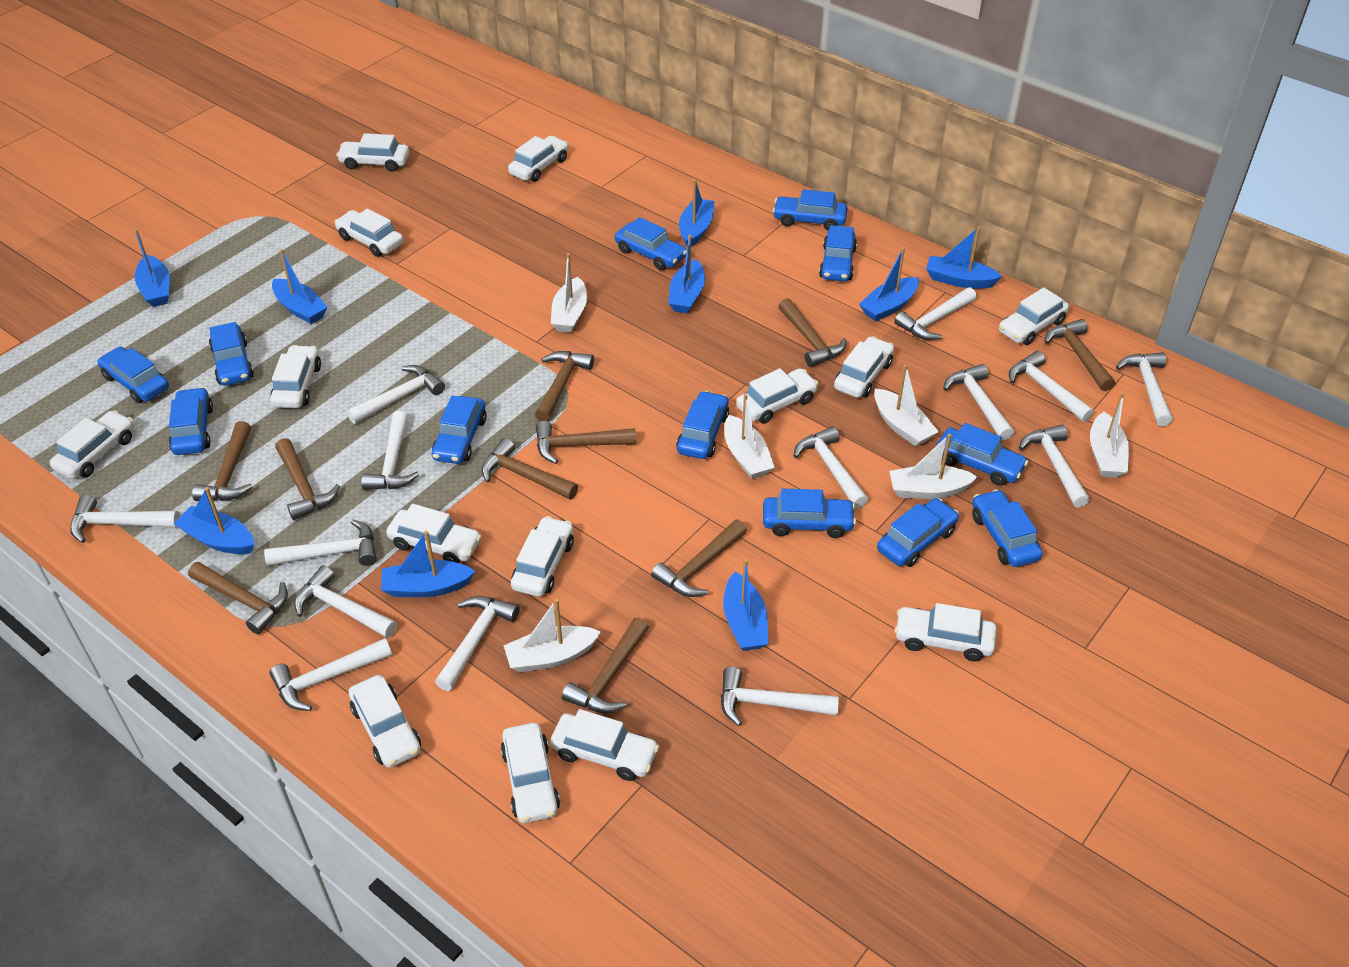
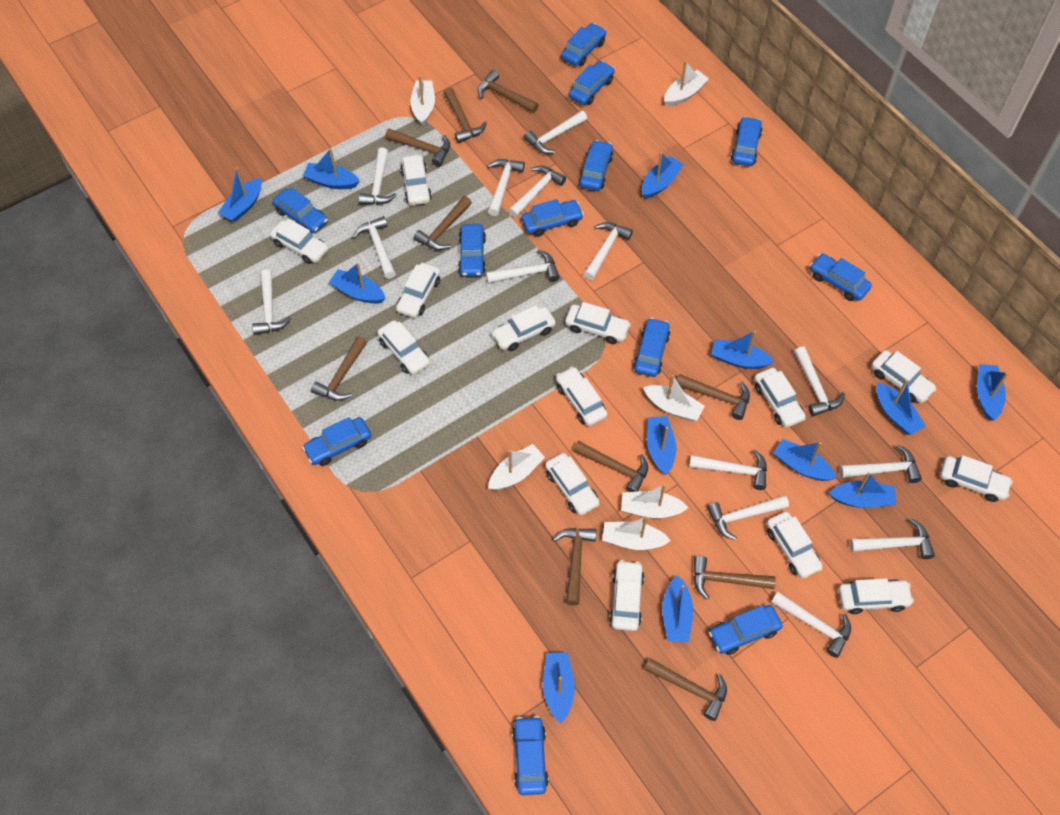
blue boat: [134,229,170,307] [173,487,254,554] [272,249,328,324] [381,531,475,597] [668,235,705,313] [679,179,715,247] [723,559,769,651] [859,247,919,321] [926,227,1003,289] = 9 -> [218,167,262,222] [303,148,360,189] [329,263,386,304] [543,652,575,724] [642,152,684,199] [647,416,676,475] [662,575,693,642] [711,331,775,369] [774,439,836,481] [829,472,896,508] [876,379,926,435] [977,364,1008,421] = 12

